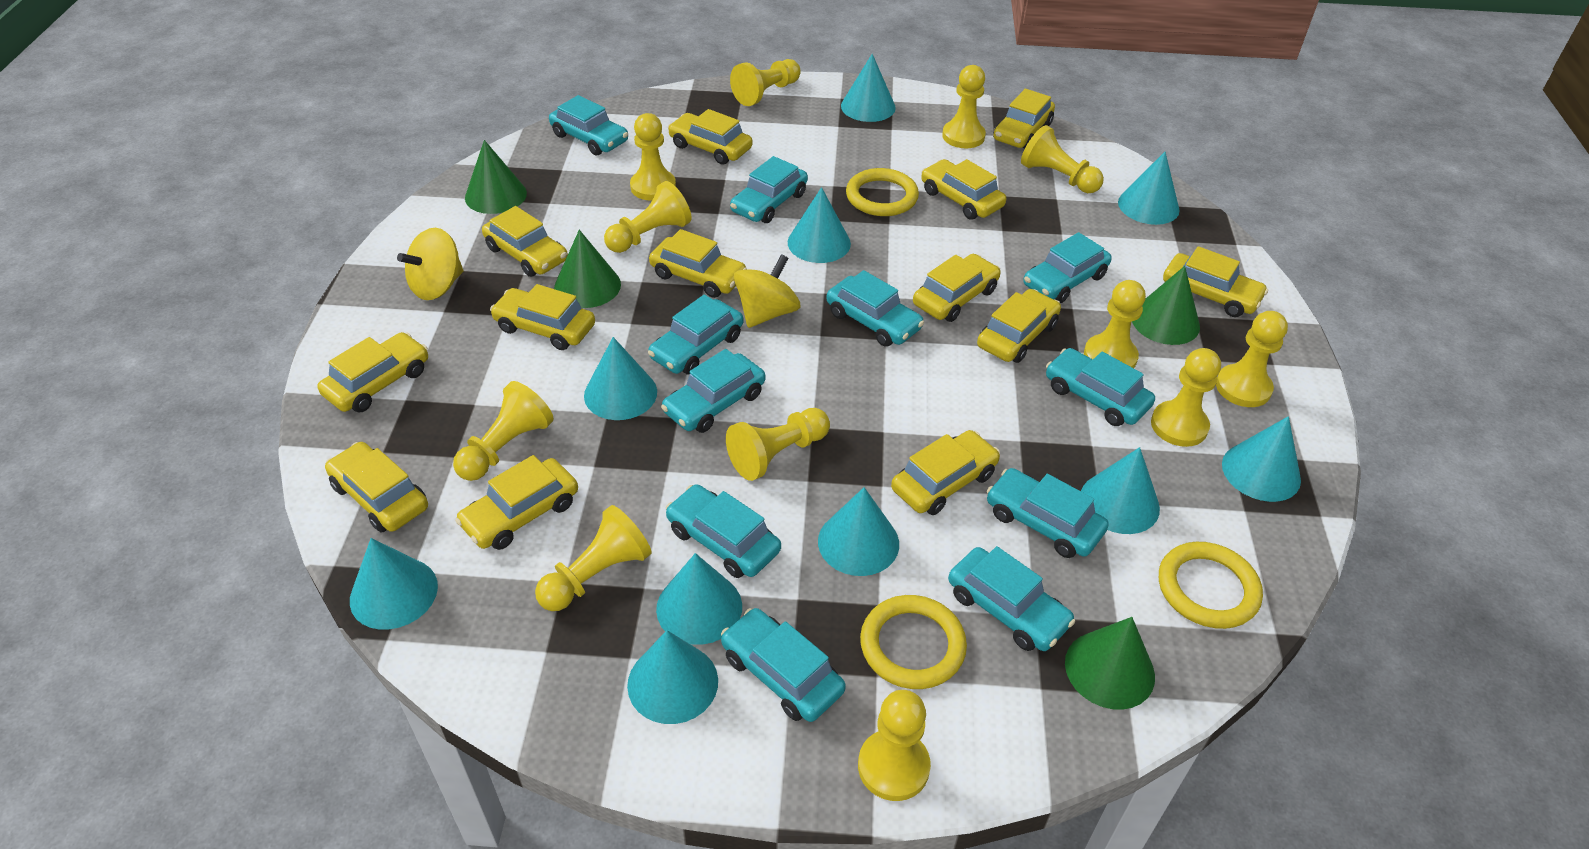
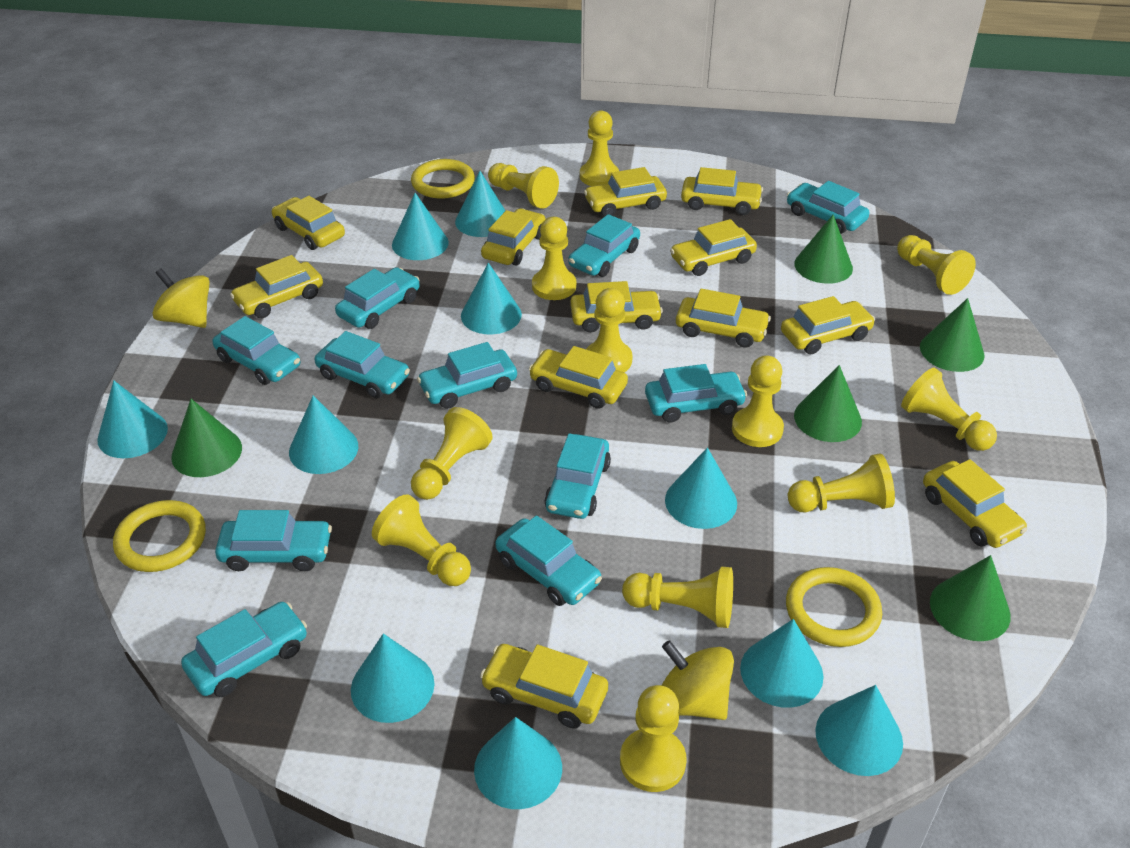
green cone: [465,140,527,214] [554,230,621,308] [1065,617,1155,710] [1132,266,1200,345] = 4 -> [171,399,242,477] [794,215,853,284] [794,365,862,442] [920,298,984,372] [930,555,1011,641] = 5
yellow car: [318,332,428,412] [325,442,428,533] [455,455,578,550] [482,206,568,277] [490,284,595,350] [649,229,747,298] [668,109,752,165] [891,430,1000,515] [913,254,1001,322] [921,159,1006,220] [977,289,1061,363] [993,89,1055,149] [1163,246,1268,317] = 13 -> [230,255,323,318] [272,196,345,250] [480,644,608,728] [481,208,545,265] [529,346,628,409] [570,281,663,332] [584,167,667,217] [670,219,757,276] [676,289,771,348] [681,167,763,215] [781,296,875,354] [923,459,1027,548] = 12

